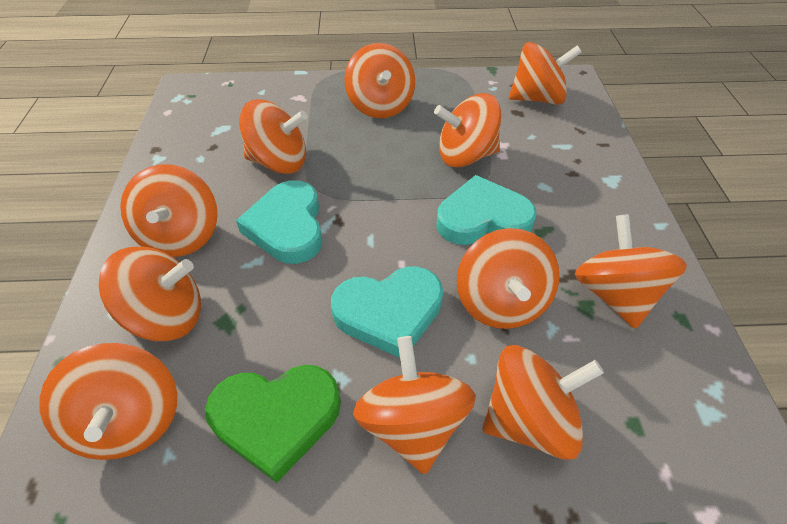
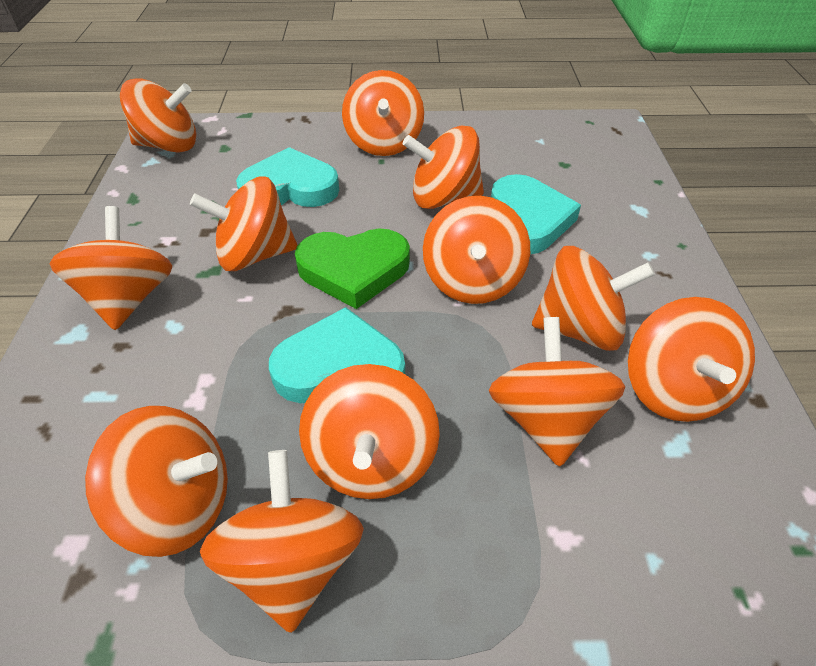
orange spinning top: [39,343,177,460] [98,247,201,341] [120,164,218,257] [239,99,308,174] [344,43,415,118] [353,336,476,474] [434,93,501,167] [457,228,560,329] [483,345,604,460] [509,42,582,105] [575,214,687,329] = 11 -> [50,206,172,330] [85,406,228,557] [120,78,196,153] [190,176,297,271] [200,450,364,633] [299,364,440,499] [342,70,424,156] [403,125,484,209] [423,196,530,304] [489,317,625,467] [532,246,655,351] [628,297,755,422] = 12

